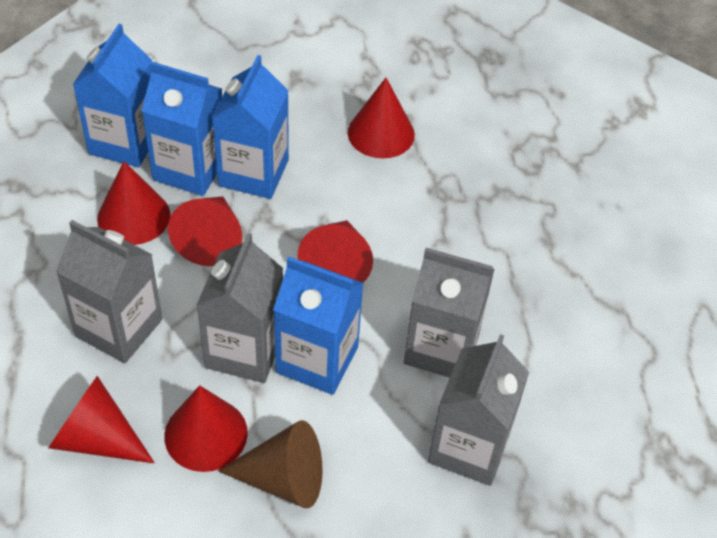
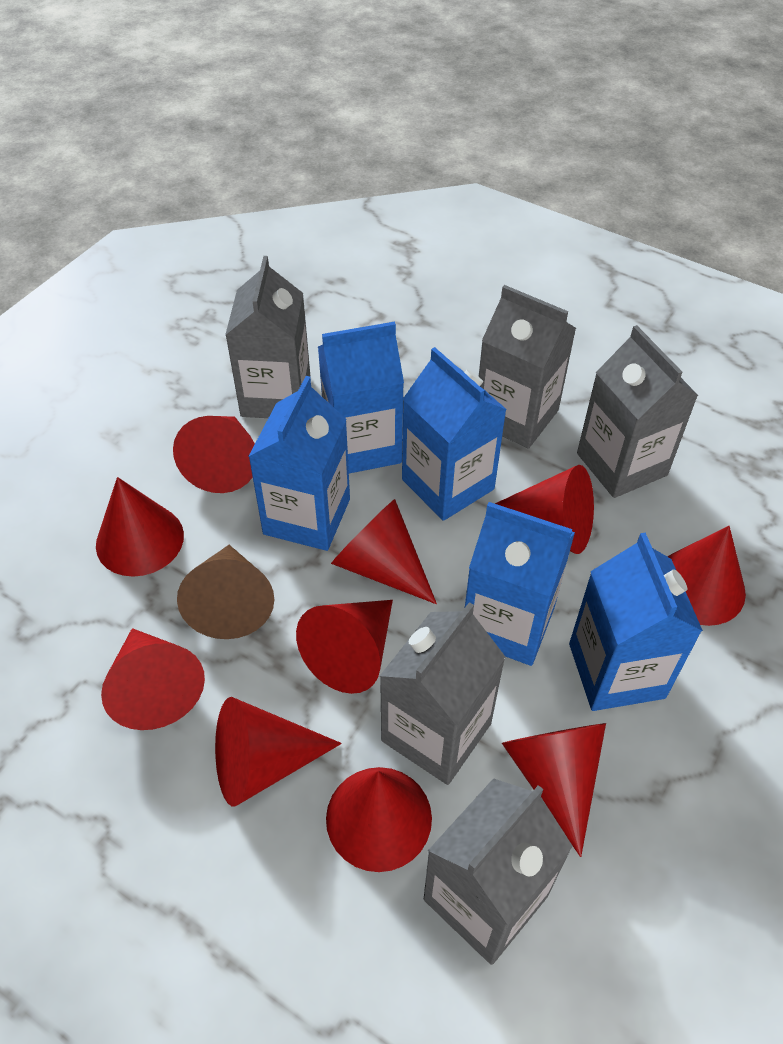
blue carton: [73,24,152,167] [142,62,222,196] [212,55,289,199] [273,256,364,395] = 4 -> [248,376,350,551] [318,322,404,473] [402,347,507,521] [465,502,575,666] [569,532,703,711] = 5
grey carton: [56,220,162,363] [197,233,283,383] [404,248,494,378] [428,334,529,486] = 4 -> [225,256,310,418] [380,602,505,785] [424,778,573,965] [479,285,576,449] [577,325,699,498] = 5
red cone: [48,376,155,463] [97,161,170,245] [164,385,248,472] [168,196,242,266] [297,220,373,283] [348,78,415,158] = 6 -> [96,477,184,577] [101,628,205,730] [173,416,255,493] [215,697,342,807] [296,600,393,694] [326,767,432,872] [331,499,437,604] [495,465,594,554] [502,723,606,857] [667,526,746,626] = 10

